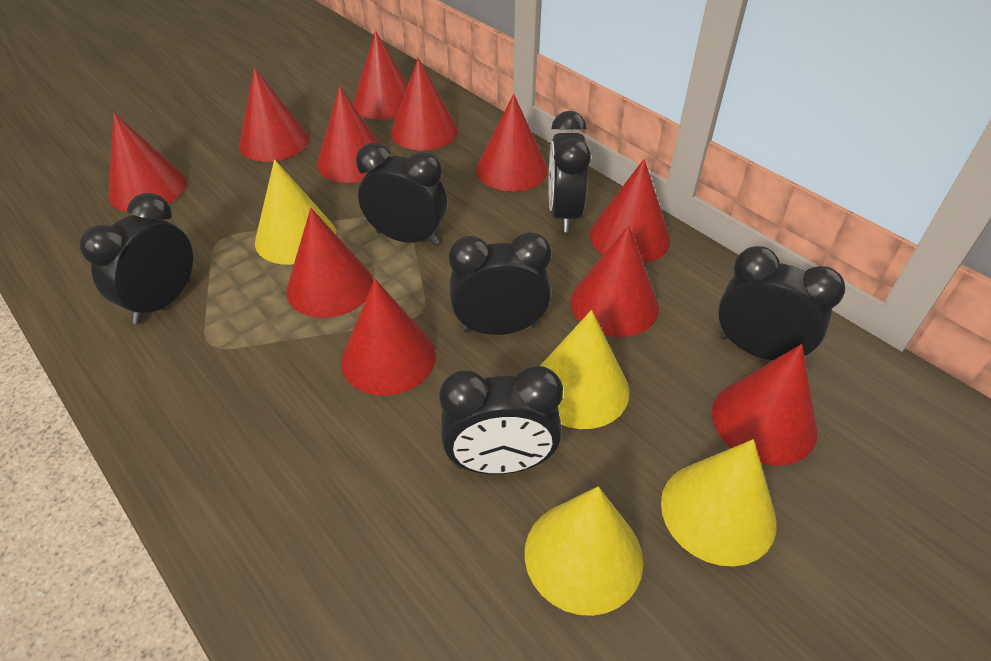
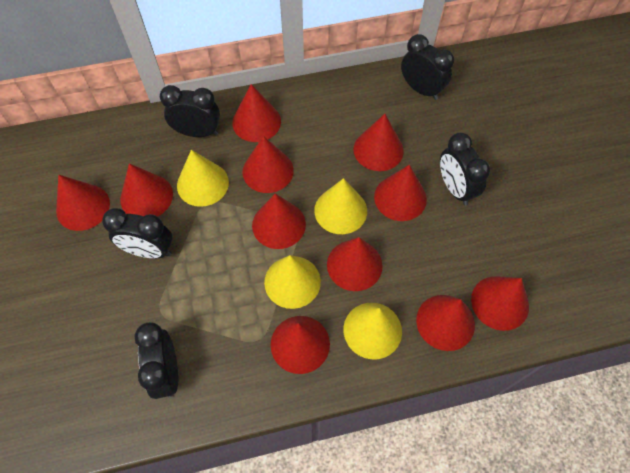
black clock: [79,193,193,324] [356,143,447,246] [439,366,563,474] [449,232,551,335] [549,111,591,232] [718,246,845,360] = 6 -> [102,208,173,258] [134,322,178,399] [160,85,220,137] [401,34,454,100] [440,133,490,205] = 5

